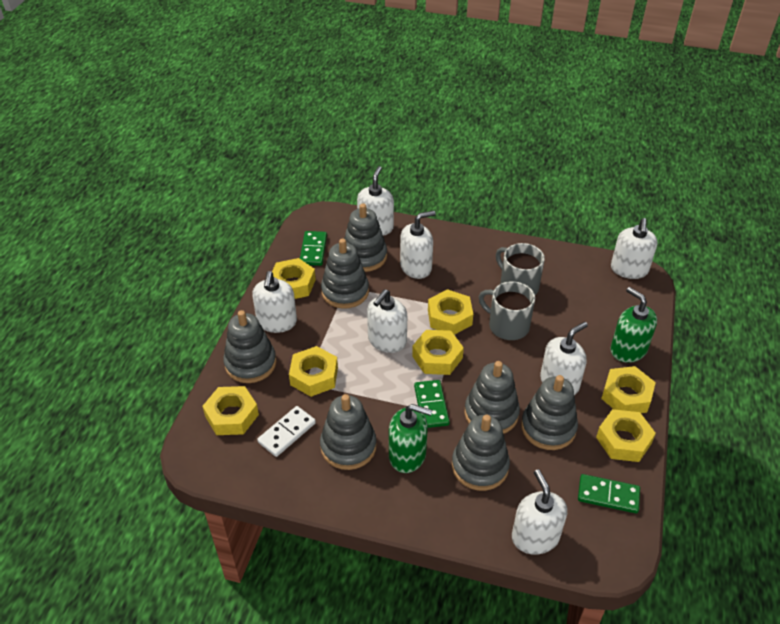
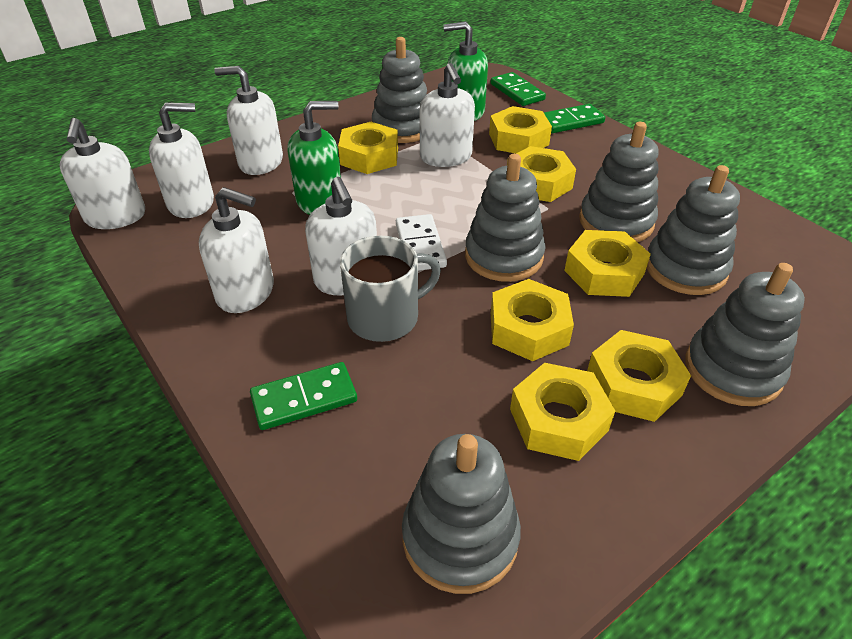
grey mug: [479,281,535,340] [496,243,545,295] = 2 -> [340,236,441,342] = 1
grey stacking toy: [224,310,276,383] [320,394,377,470] [321,238,369,309] [344,203,387,272] [452,414,510,491] [464,361,520,434] [521,375,578,450] = 7 -> [372,37,427,143] [402,434,521,594] [465,154,546,282] [579,122,659,242] [647,165,740,295] [686,263,805,406] = 6
white soap dispenser: [252,271,297,333] [357,166,394,236] [367,289,407,353] [400,211,436,279] [512,469,567,555] [540,322,588,395] [611,218,658,279] = 7 -> [59,118,145,229] [149,102,214,218] [199,187,274,313] [214,66,283,175] [305,177,377,295] [419,63,475,167] = 6

